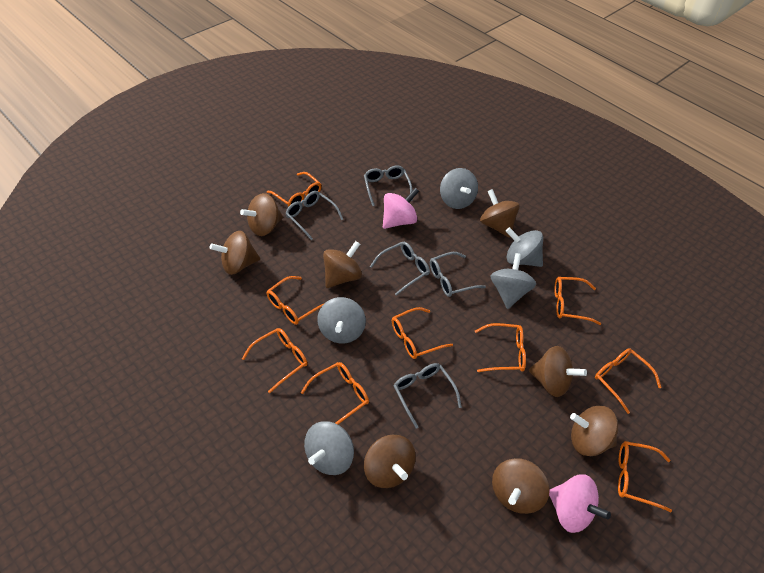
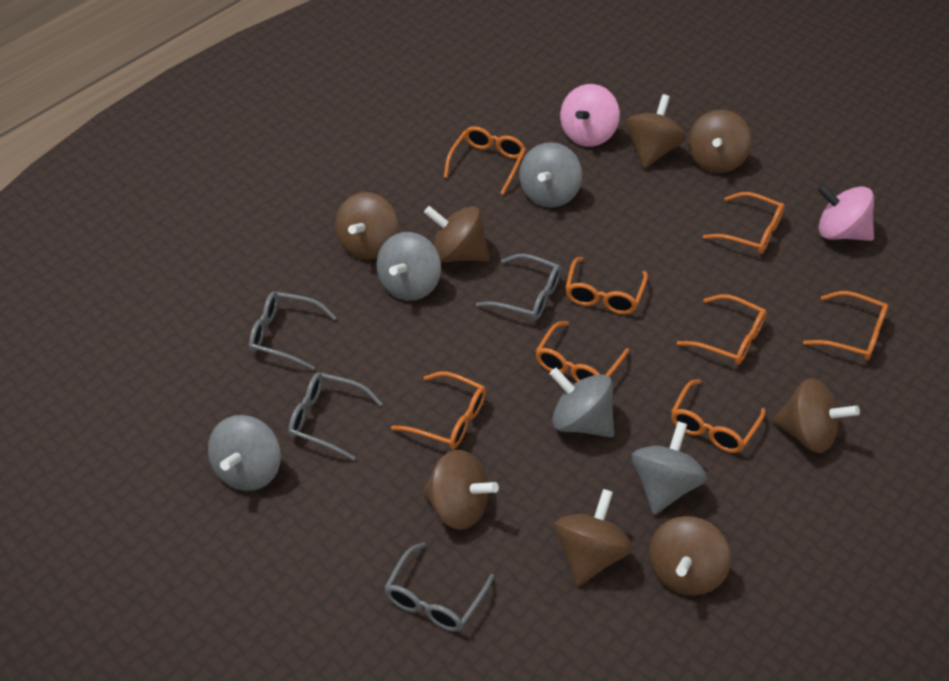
grey glasses: [285,191,343,240] [364,166,412,206] [370,242,430,296] [394,363,462,428] [430,252,486,297] = 5 -> [249,291,337,370] [288,373,383,461] [384,542,494,631] [476,254,561,321] = 4
orange glasses: [242,328,308,393] [267,172,321,207] [267,276,323,325] [301,362,369,424] [392,307,453,359] [475,323,526,372] [554,277,601,325] [595,348,662,414] [618,441,672,512] = 9 -> [391,371,486,449] [444,126,526,195] [536,321,629,382] [565,257,648,314] [671,379,766,453] [677,294,767,365] [703,192,785,254] [803,291,888,361] = 8

